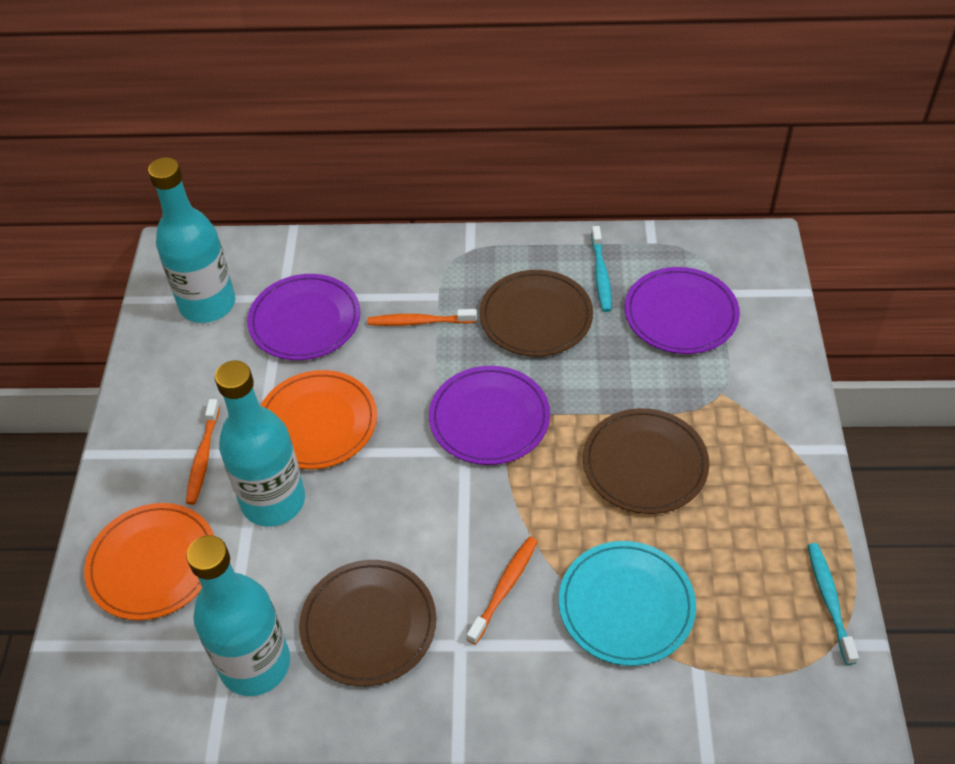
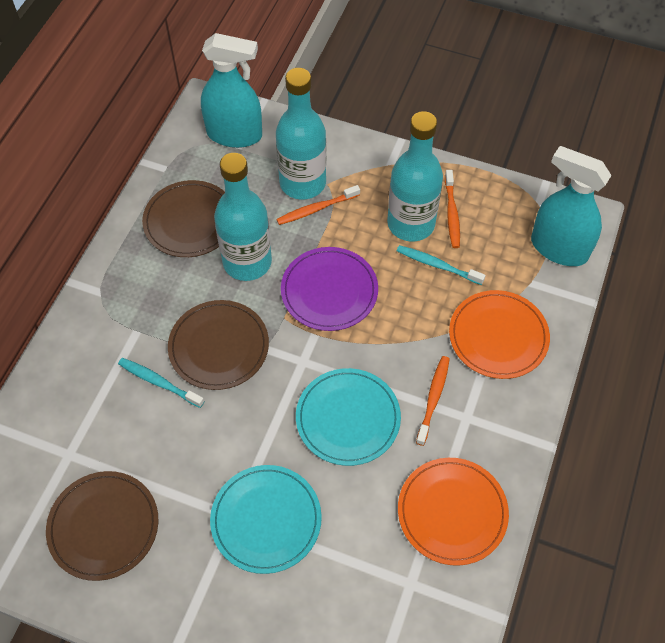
purple plate: [247,274,361,360] [429,366,550,465] [625,267,740,354] = 3 -> [281,247,378,331] = 1
turquoise plate: [559,541,696,666] = 1 -> [210,465,322,574] [296,368,401,466] = 2
turquoise spray bottle: none = 0 -> [201,33,262,148] [531,146,612,266] = 2

